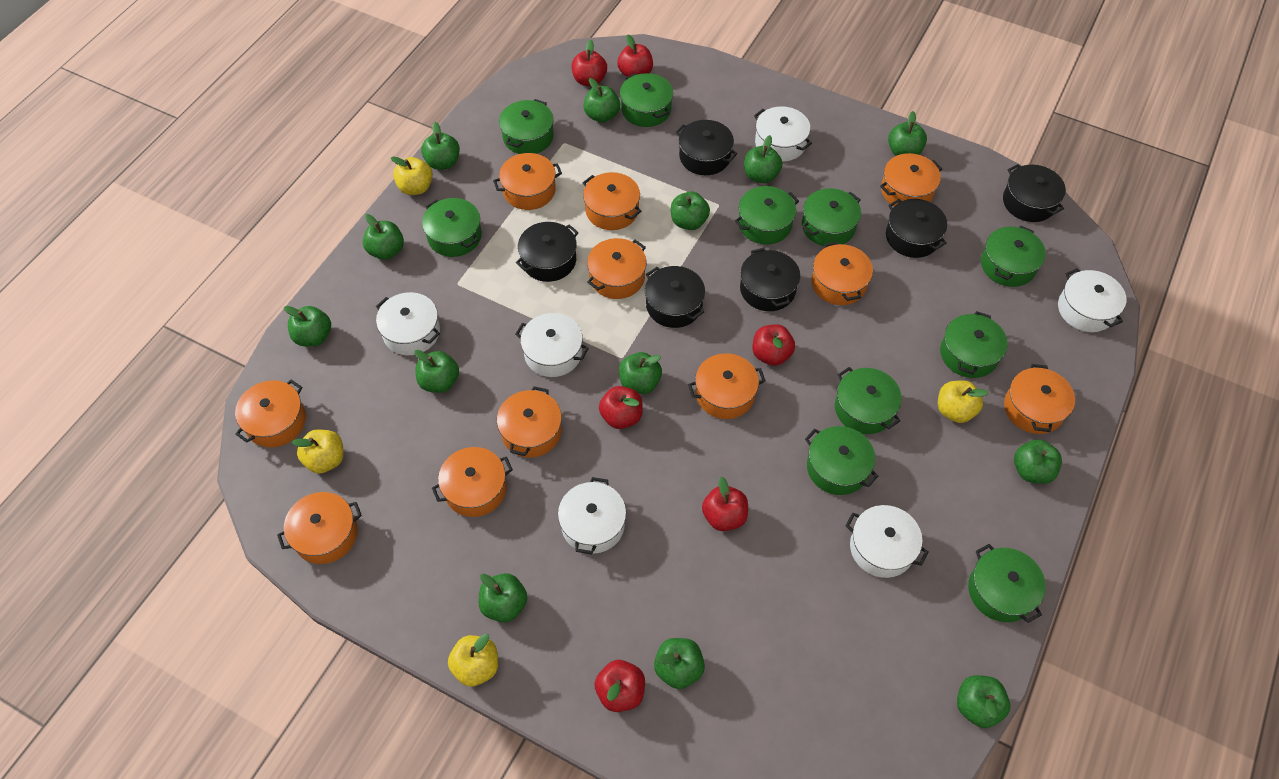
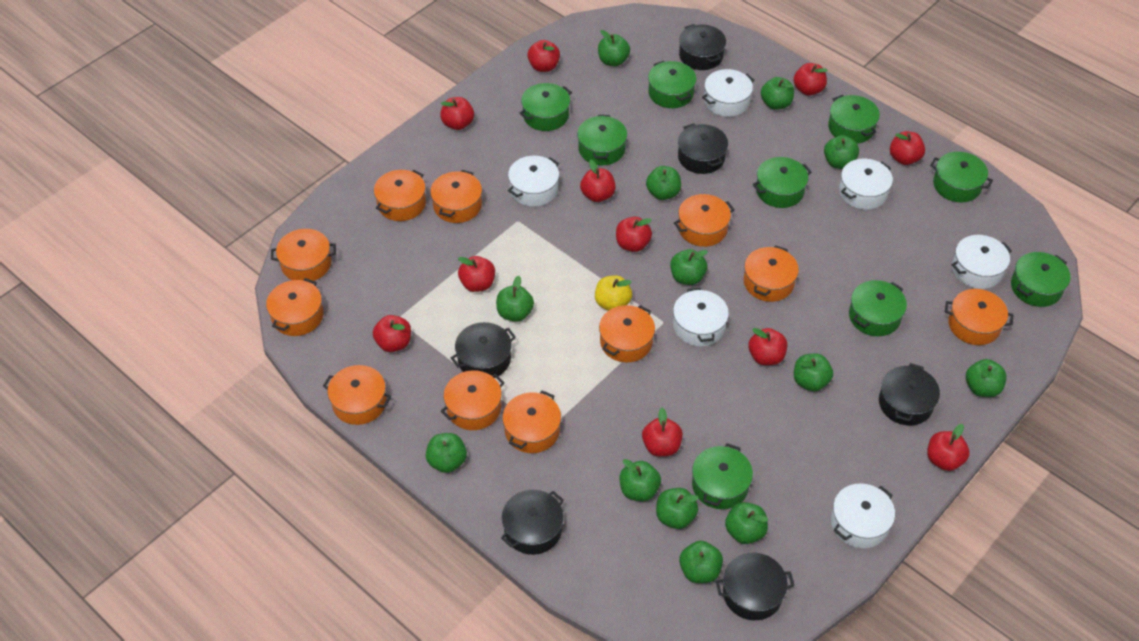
green pot: [422,198,482,257] [499,99,554,154] [620,73,673,127] [735,186,799,245] [802,188,861,247] [805,426,878,495] [835,367,902,434] [940,311,1008,378] [968,544,1046,623] [981,226,1046,287] = 10 -> [520,83,572,131] [577,115,627,165] [648,61,696,108] [692,443,753,509] [753,157,811,208] [828,95,880,144] [849,280,907,336] [930,152,993,202] [1011,252,1071,307] = 9
red apple: [572,40,607,86] [595,660,645,712] [599,386,643,429] [617,34,653,77] [702,477,748,531] [752,324,795,366] = 6 -> [373,315,411,352] [440,97,474,130] [458,256,495,292] [527,40,560,72] [580,159,616,202] [616,217,652,252] [642,408,683,457] [748,328,787,365] [793,63,828,95] [890,131,925,165] [927,424,970,471] = 11
yellow apple: [291,429,344,474] [391,157,433,195] [448,634,498,687] [938,380,988,423] = 4 -> [595,275,632,311] = 1

